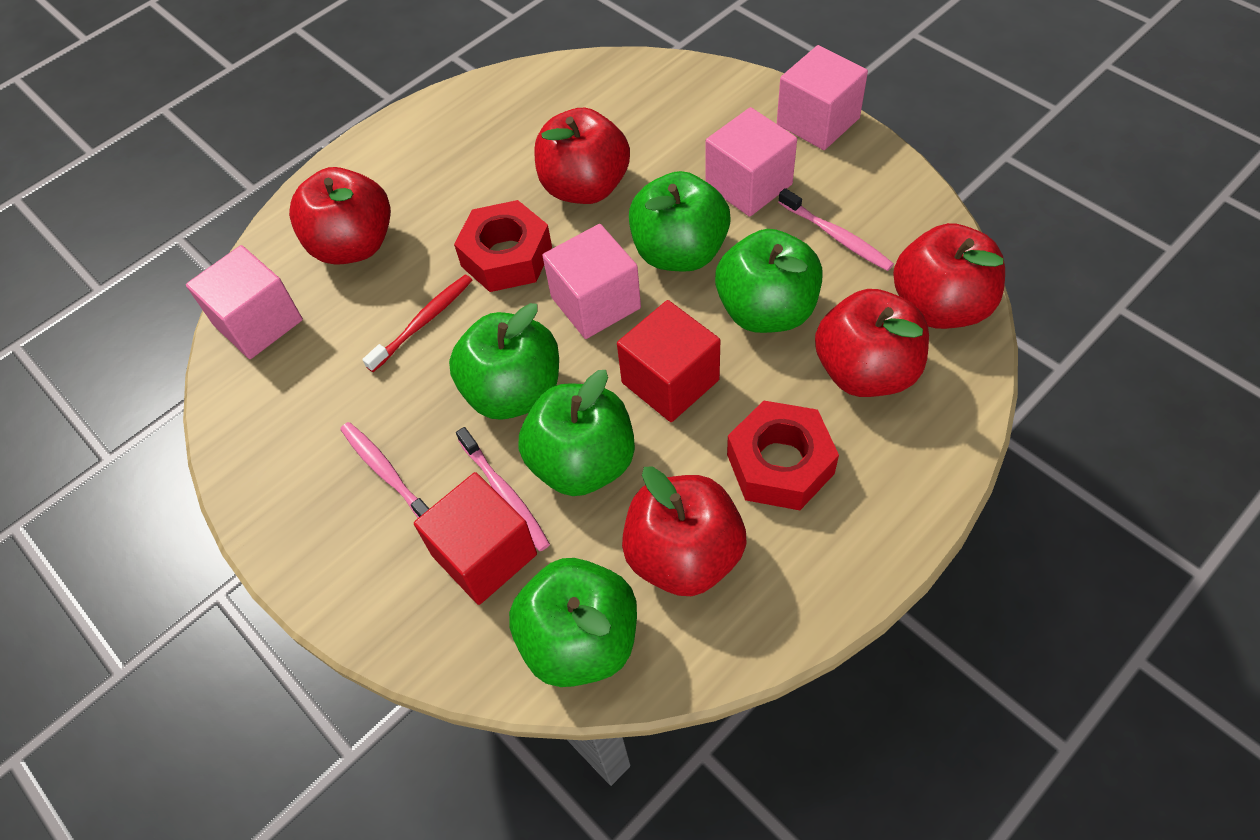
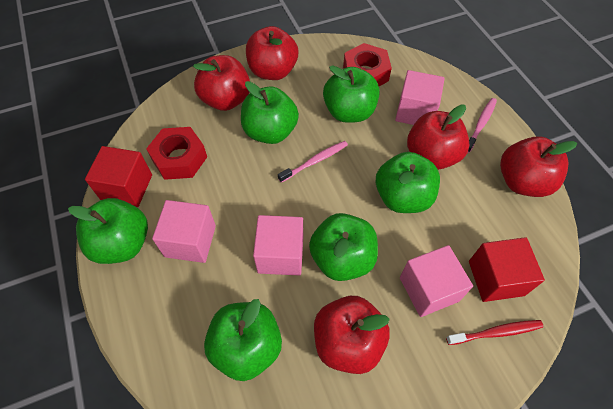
green apple: [449,303,559,420] [509,558,637,687] [518,370,635,496] [629,171,731,272] [715,229,823,333] = 5 -> [68,198,148,264] [204,299,282,381] [241,81,299,144] [309,213,378,281] [323,65,380,123] [376,152,440,213] = 6
pink toothbrush: [340,422,429,518] [456,427,550,551] [778,188,894,271] = 3 -> [278,141,348,183] [468,98,497,153] = 2

